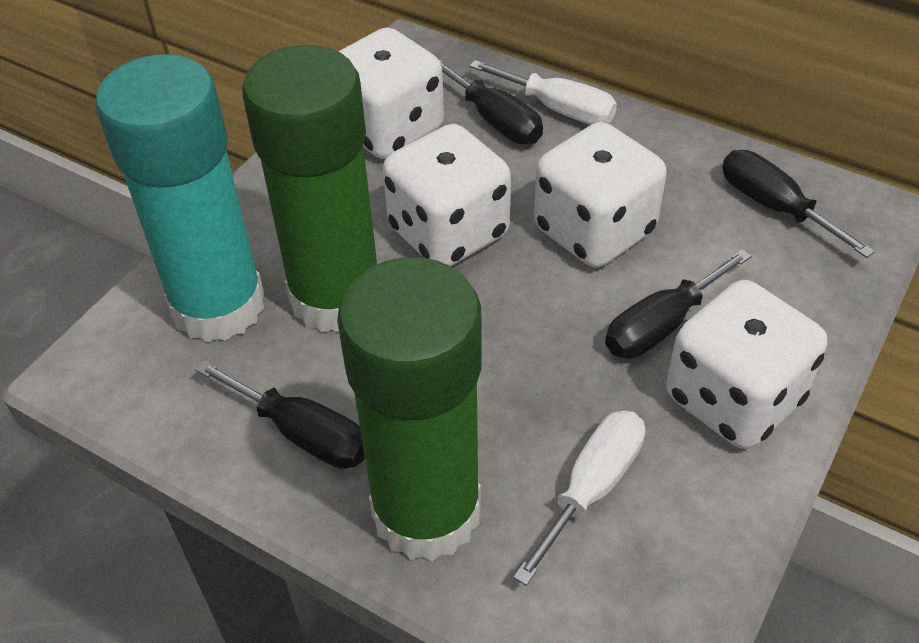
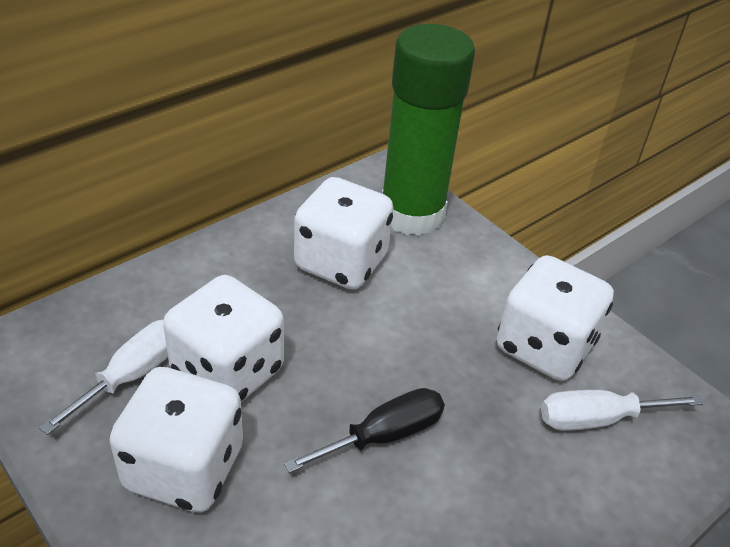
black screwdriver: [195,360,365,469] [438,59,543,144] [605,249,752,359] [722,150,875,258] = 4 -> [284,388,445,473] = 1
green glue stick: [242,45,377,333] [337,257,482,561] = 2 -> [382,24,475,236] = 1
turquoise glue stick: [95,54,265,342] = 1 -> none = 0

